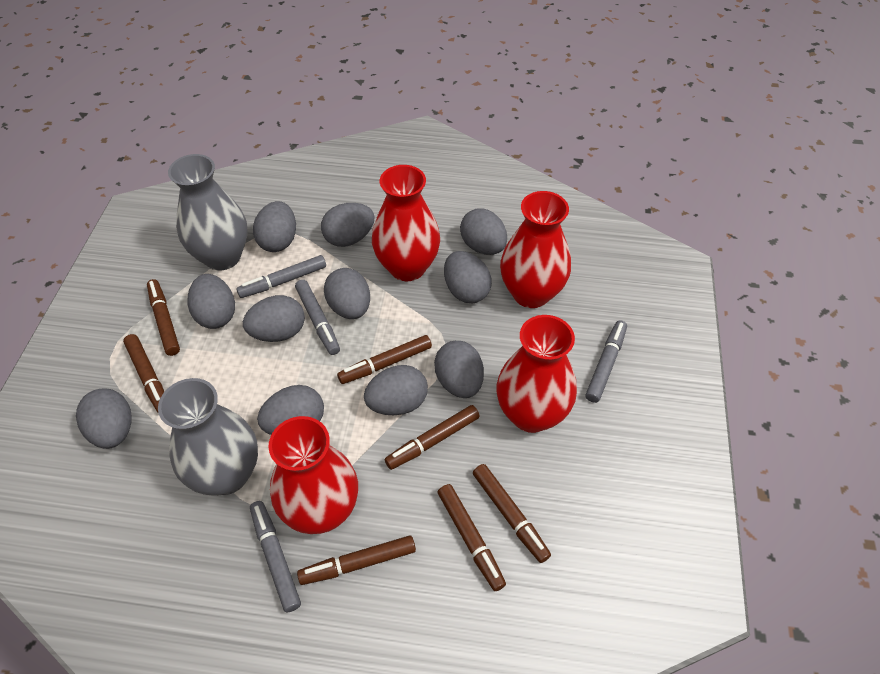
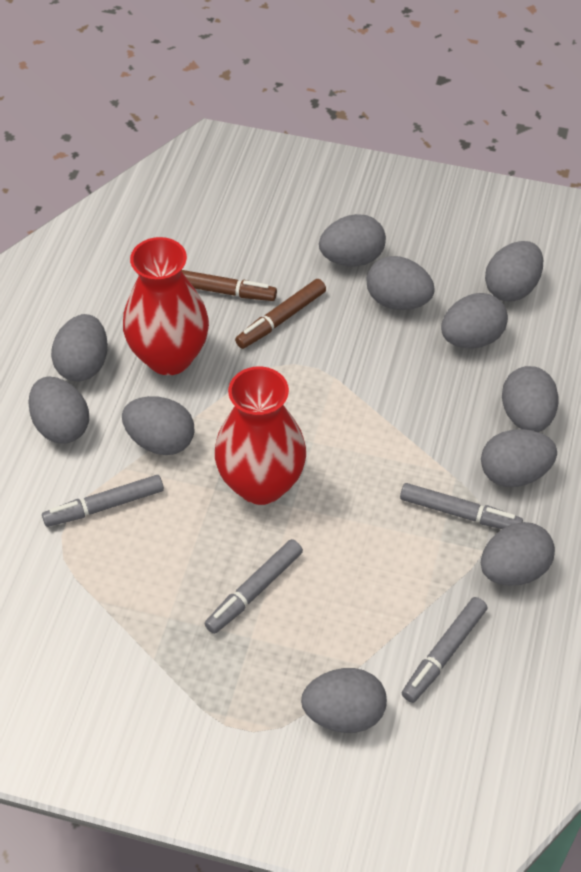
brown marker: [123,334,164,412] [147,279,180,356] [297,535,416,585] [337,335,432,384] [385,405,480,470] [438,484,506,591] [473,464,551,563] = 7 -> [182,270,277,301] [235,279,326,349] = 2
grey vase: [158,378,258,496] [168,154,248,271] = 2 -> none = 0
red vase: [268,416,358,534] [372,165,440,281] [497,315,577,433] [500,191,571,308] = 4 -> [123,237,209,375] [215,366,306,505] = 2

